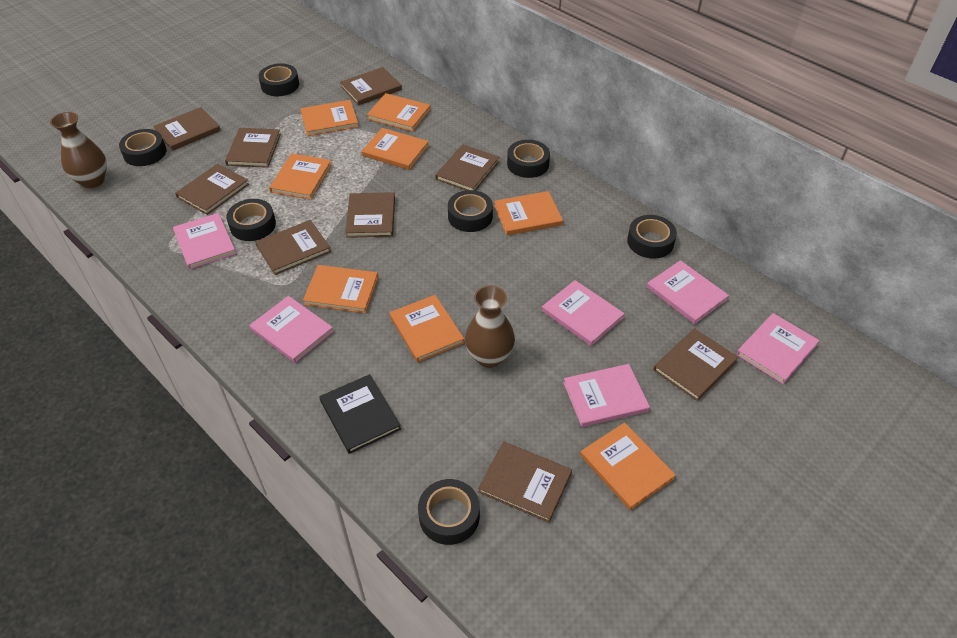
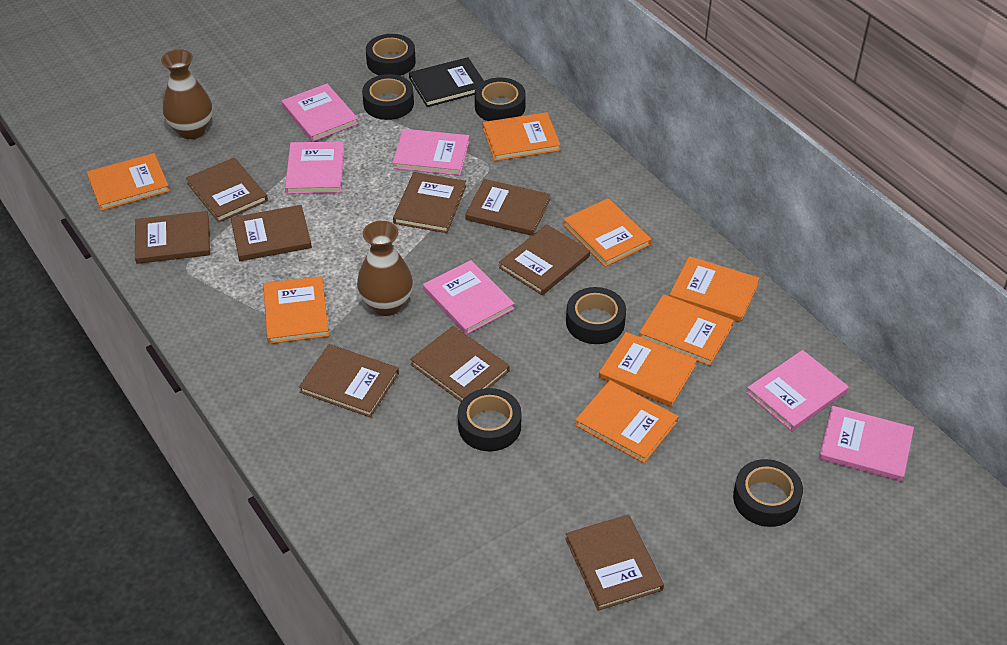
black tape: [119,129,167,166] [226,199,276,241] [258,63,299,96] [418,479,480,545] [448,190,493,232] [507,140,550,178] [627,215,677,259] = 7 -> [362,74,414,120] [366,34,416,76] [458,388,522,451] [475,77,526,121] [566,287,626,344] [733,459,803,527] = 6

